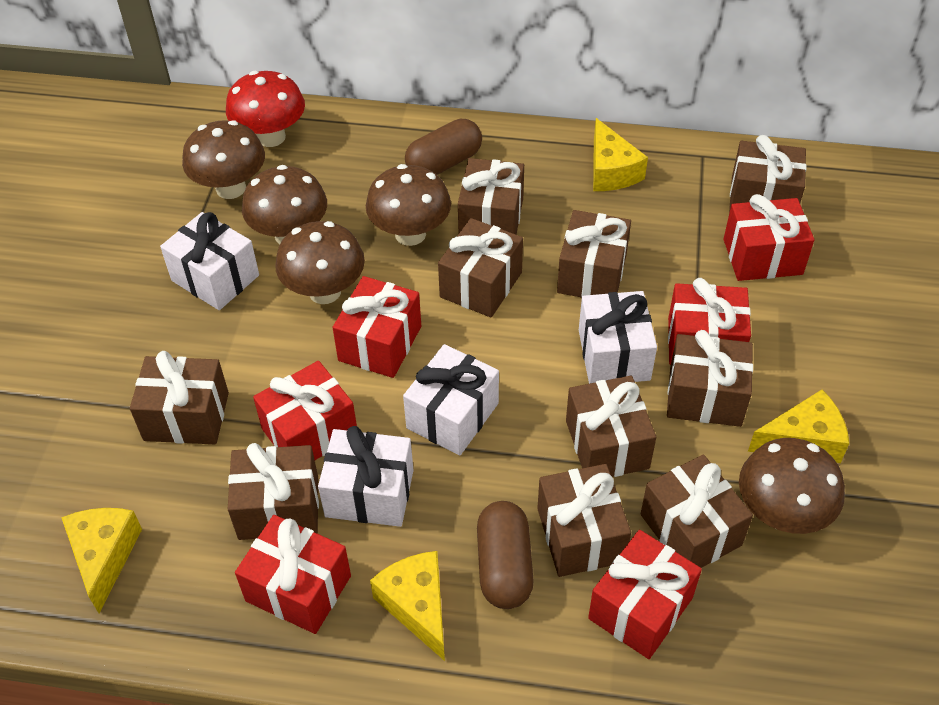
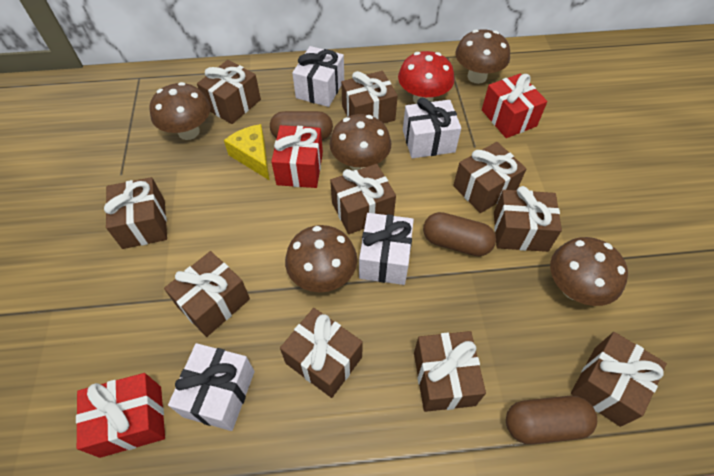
brown capsule: [405,119,482,175] [477,501,534,609] = 2 -> [270,111,333,140] [423,212,496,256] [506,396,597,444] = 3
red gift: [235,515,351,634] [253,361,357,460] [332,276,421,378] [588,530,702,659] [668,278,751,365] [724,194,814,281] = 6 -> [76,373,165,458] [271,125,323,188] [482,74,547,138] = 3
yellow cheese: [61,508,142,613] [370,551,445,661] [593,118,648,191] [748,389,849,463] = 4 -> [224,124,270,181] = 1

